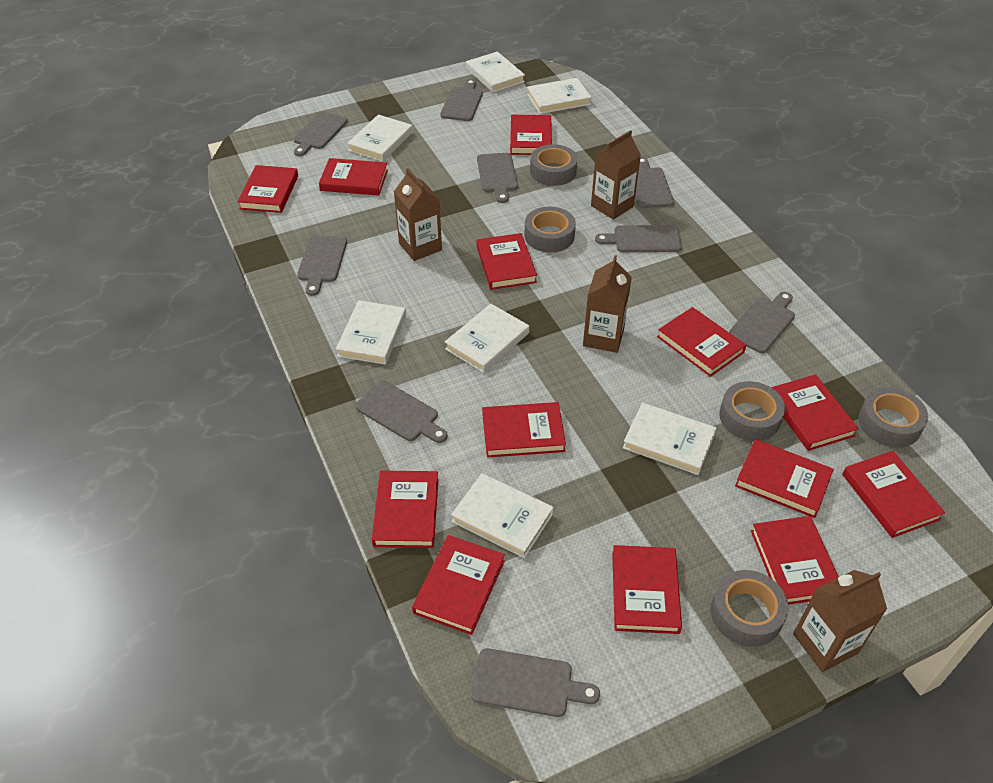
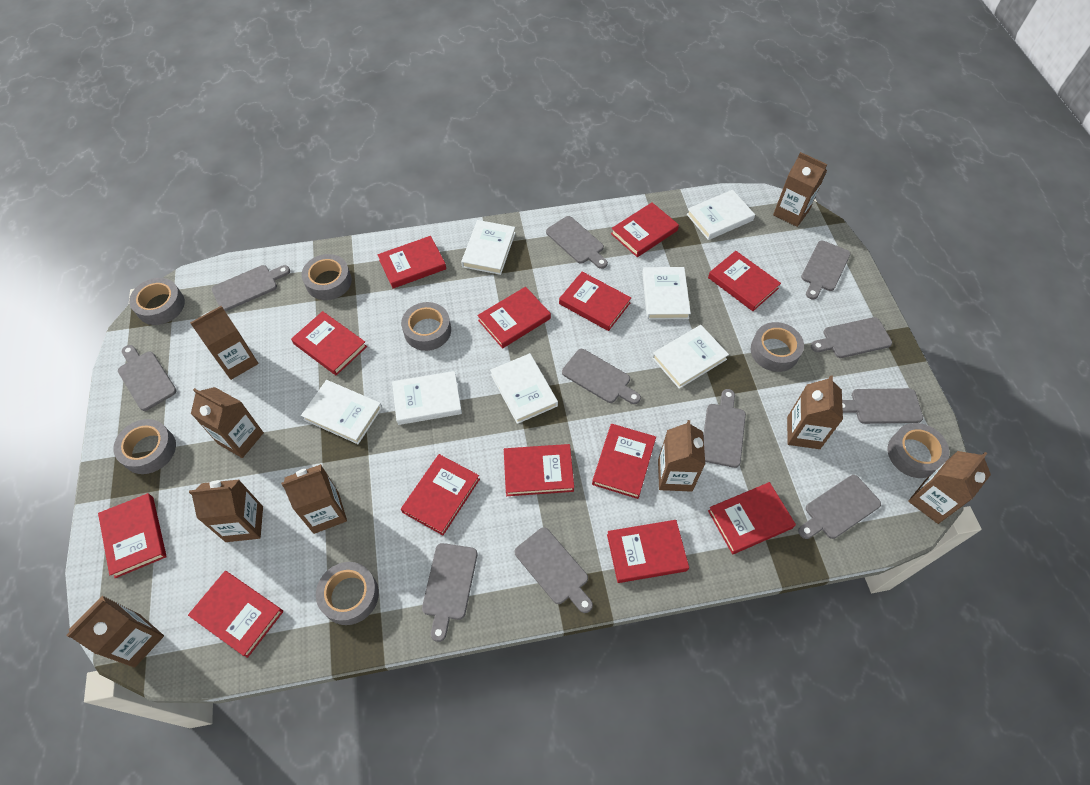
brown carton: [394,168,442,261] [583,255,632,353] [591,130,641,220] [793,570,887,672] = 4 -> [66,595,164,668] [189,480,263,542] [190,306,258,380] [191,387,264,458] [281,464,347,534] [658,420,705,492] [773,152,827,227] [787,375,843,449] [908,451,991,524] = 9
grey cutting board: [294,111,348,156] [297,235,347,296] [355,381,448,443] [440,79,483,121] [471,648,600,717] [477,153,518,203] [595,225,682,252] [635,157,674,208] [729,292,795,353] = 9 -> [118,345,177,411] [211,265,290,311] [422,543,477,642] [515,527,593,613] [546,216,608,269] [562,349,641,404] [703,389,746,468] [798,475,881,539] [801,240,851,300] [811,317,892,358] [842,388,923,424] = 11
grey tape: [525,207,576,252] [530,144,578,186] [711,570,788,647] [719,381,785,441] [858,387,928,447] = 5 -> [113,419,176,474] [129,278,185,325] [302,254,352,300] [316,562,379,625] [401,302,451,351] [751,322,804,372] [888,423,950,478] = 7

